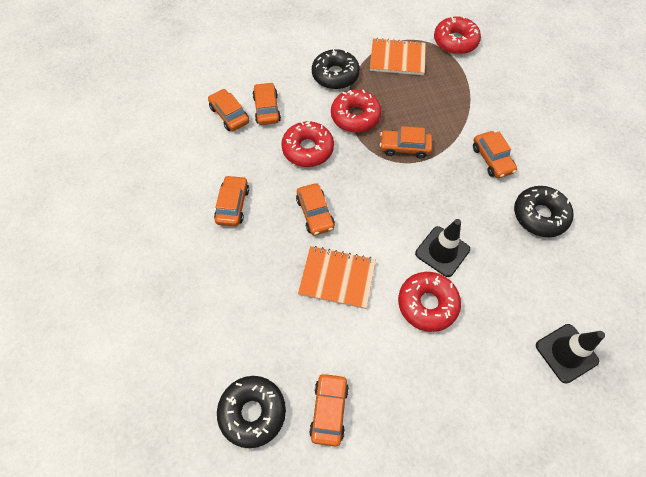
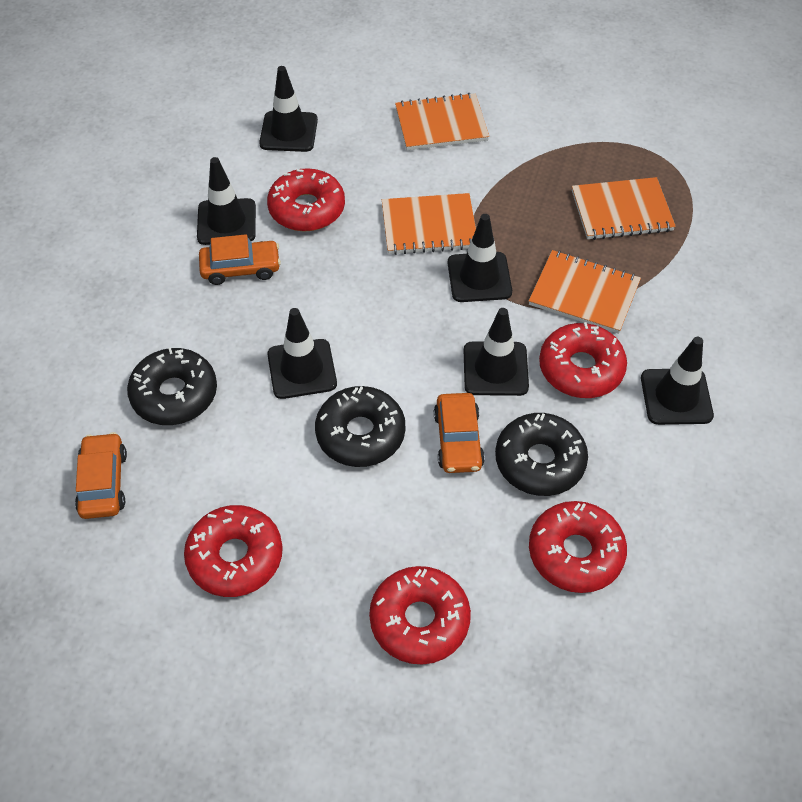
black traffic cone: [415,219,470,277] [536,324,605,383] = 2 -> [197,157,256,245] [259,66,318,152] [267,308,337,399] [448,214,512,302] [464,308,529,396] [641,337,714,425] = 6
orange car: [208,89,249,131] [214,175,249,226] [253,82,281,125] [296,183,335,235] [309,373,349,447] [380,126,432,159] [473,131,517,178] = 7 -> [75,432,127,519] [199,234,281,285] [434,393,485,473] = 3
orange notebook: [298,246,376,309] [370,38,426,75] = 2 -> [382,193,476,255] [395,93,489,150] [529,250,641,334] [572,177,676,240] = 4
red donut: [281,121,334,167] [331,90,382,133] [398,272,461,332] [434,16,481,54] = 4 -> [184,505,283,597] [267,168,345,231] [369,566,471,665] [529,501,627,593] [539,322,627,398] = 5

